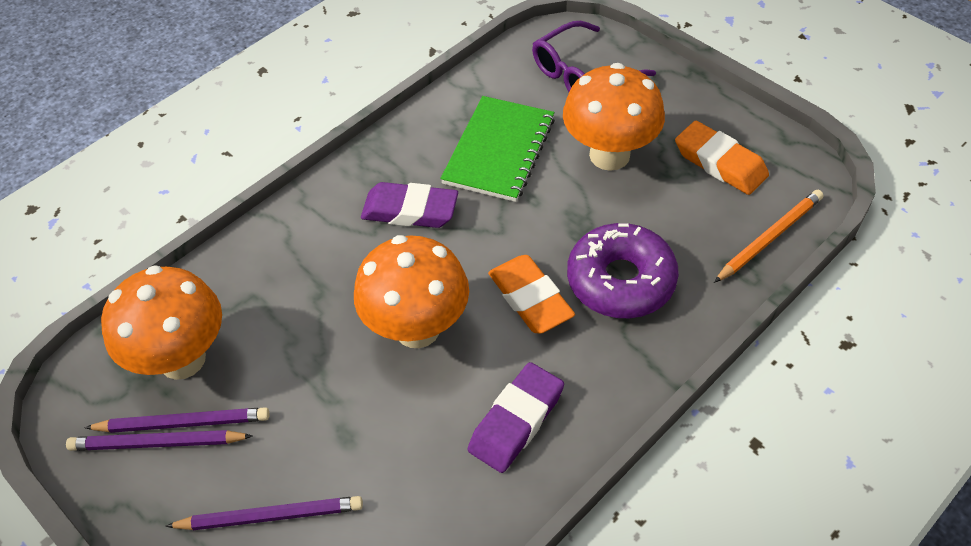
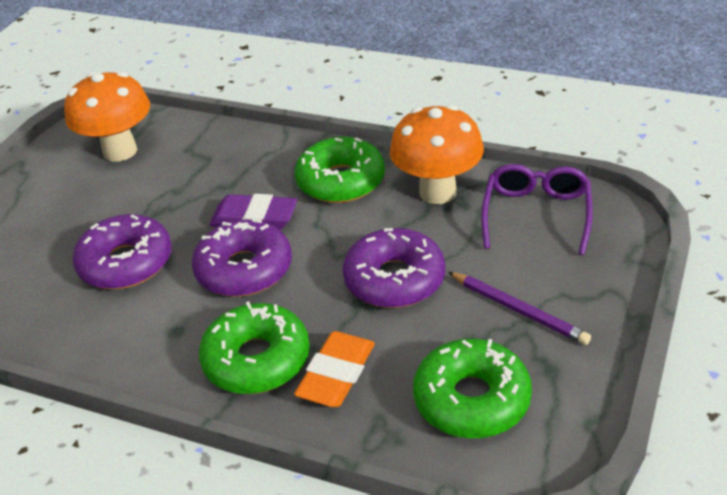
green donut: none = 0 -> [199,301,310,394] [295,137,385,203] [413,339,532,438] = 3
green notebook: [440,96,555,202] = 1 -> none = 0
orange eraser: [488,255,575,334] [675,121,769,195] = 2 -> [294,331,375,407] = 1
orange mushroom: [101,265,222,380] [354,235,469,348] [563,63,665,171] = 3 -> [64,72,150,162] [390,105,484,204] = 2
orange pencil: [714,190,823,283] = 1 -> none = 0
purple donut: [567,223,679,318] = 1 -> [73,214,172,289] [192,219,292,297] [342,228,445,308] = 3
purple eraser: [361,182,458,228] [468,362,564,473] = 2 -> [209,194,297,230] = 1
purple pencil: [66,430,252,451] [85,407,270,433] [165,496,363,530] = 3 -> [448,272,591,345] = 1

